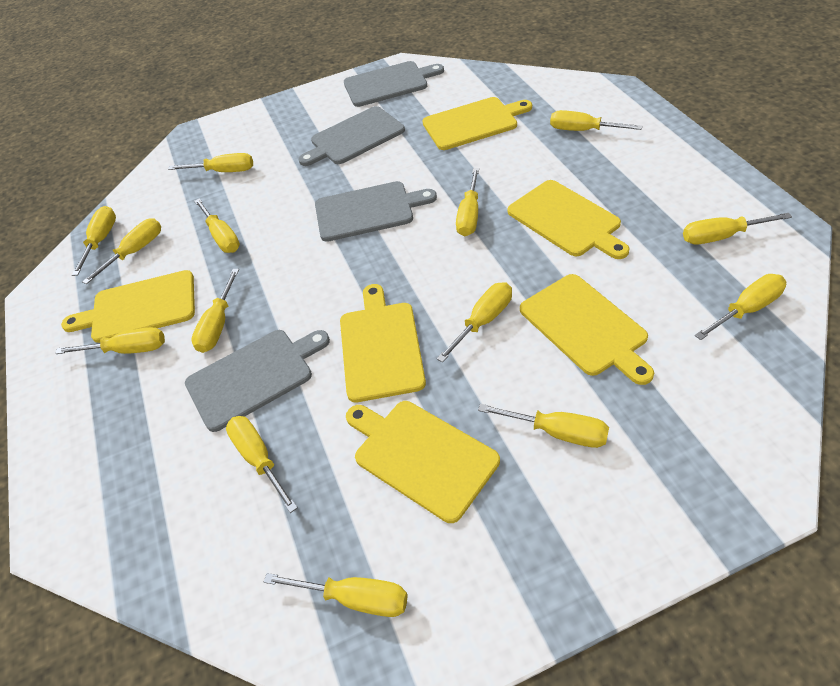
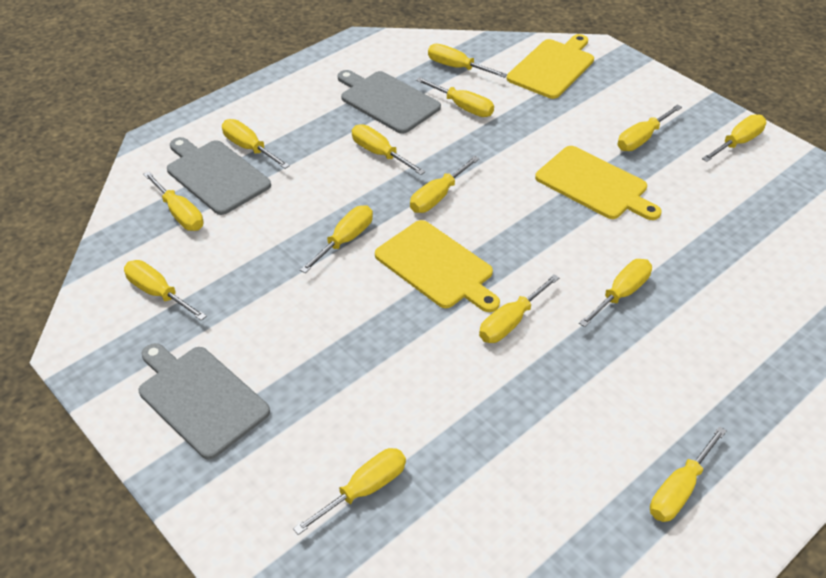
grey cutting board: [185,330,330,432] [298,106,405,166] [315,181,437,242] [344,61,444,107] = 4 -> [139,343,270,459] [167,137,271,215] [337,70,441,134] = 3
yellow cutting board: [61,270,195,343] [340,284,426,402] [346,401,500,523] [422,97,532,150] [508,180,630,259] [520,274,654,385] = 6 -> [375,220,500,312] [507,34,594,99] [535,146,662,220] = 3

